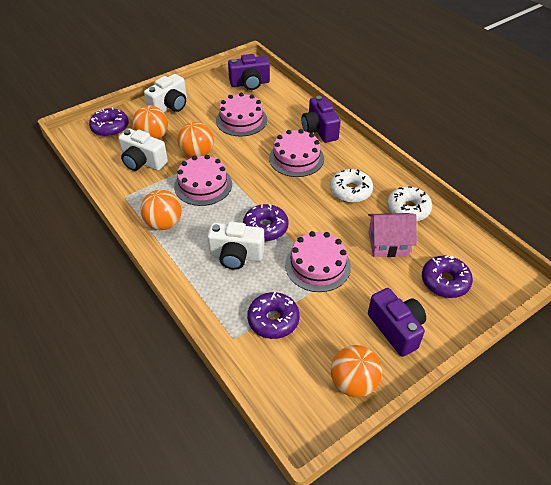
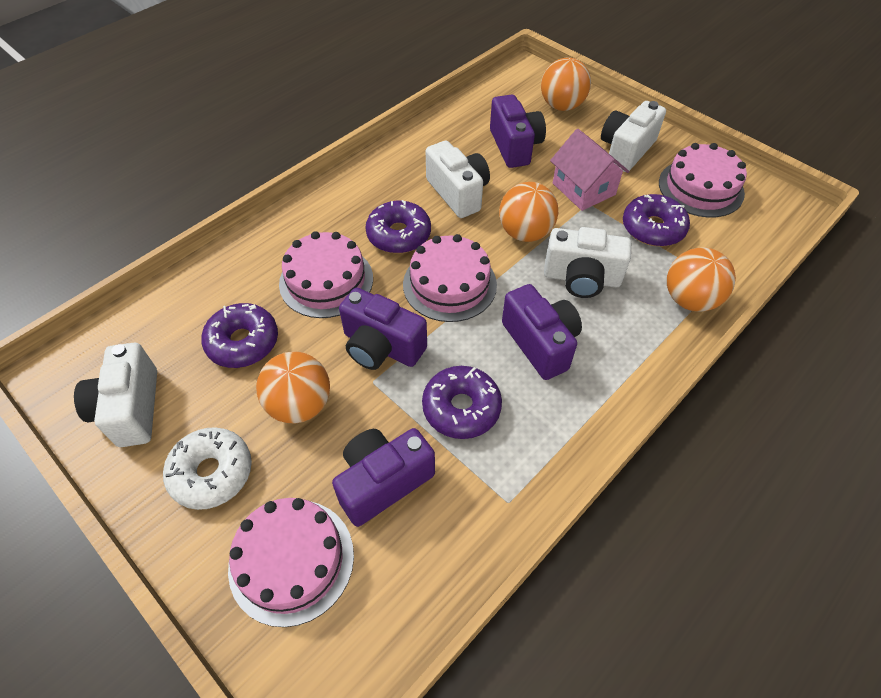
purple camera: [228,54,270,90] [301,96,341,143] [368,288,426,357] = 3 -> [332,428,435,527] [339,288,427,370] [490,94,546,168] [502,284,582,380] = 4
white camera: [118,128,168,171] [144,74,187,112] [208,222,265,270] = 3 -> [74,343,157,447] [426,140,490,218] [544,227,631,298] [601,101,666,172] = 4
white donut: [330,169,373,203] [387,186,432,221] = 2 -> [163,427,252,510] = 1

